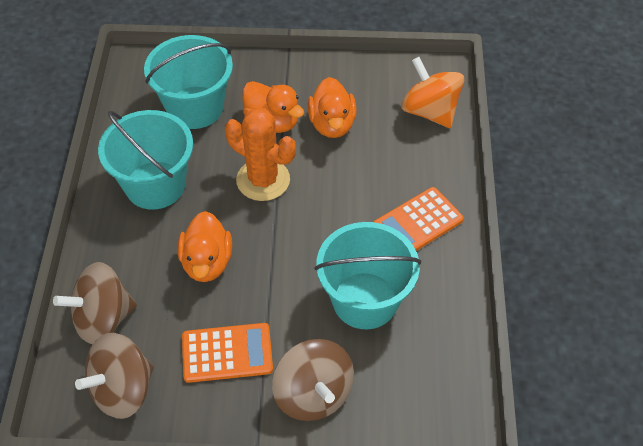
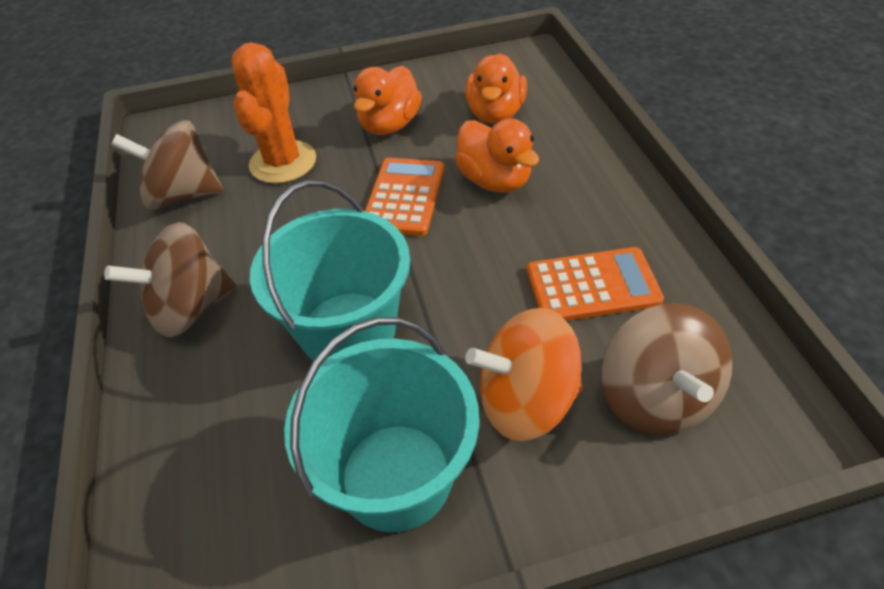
turquoise bucket: [98,110,193,210] [144,35,233,129] [314,222,421,329] = 3 -> [250,180,410,361] [284,317,479,532] = 2

